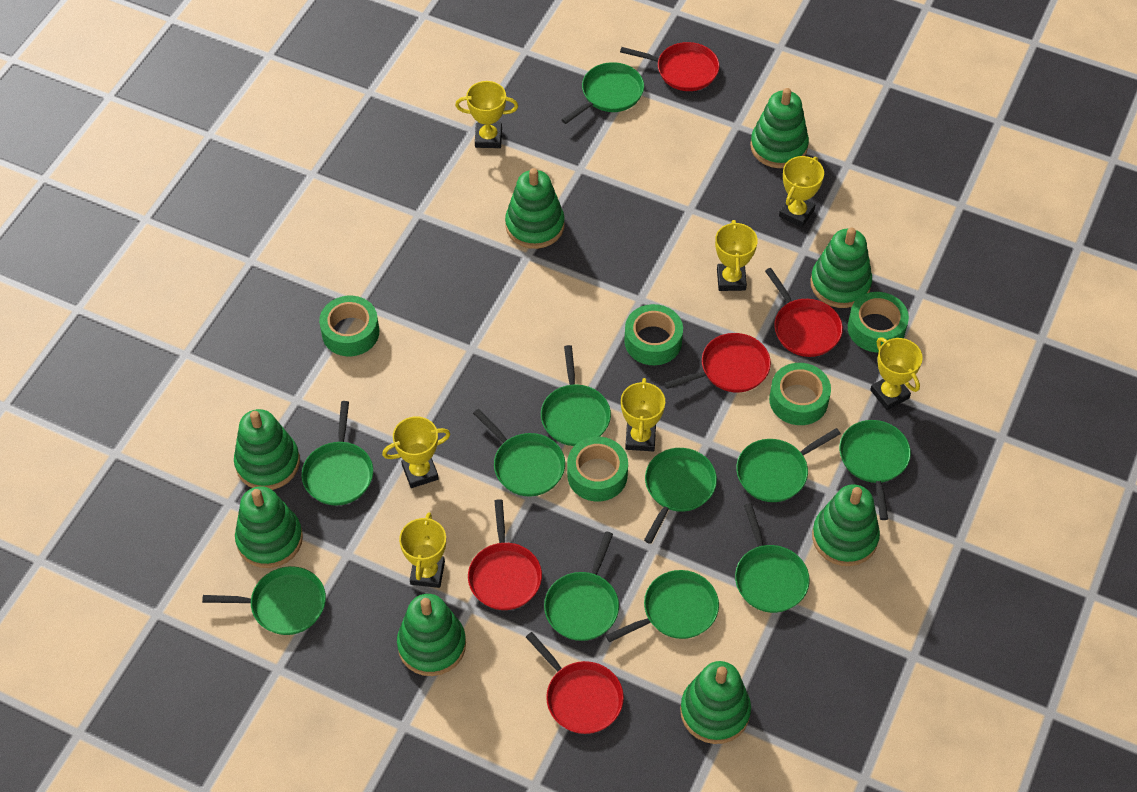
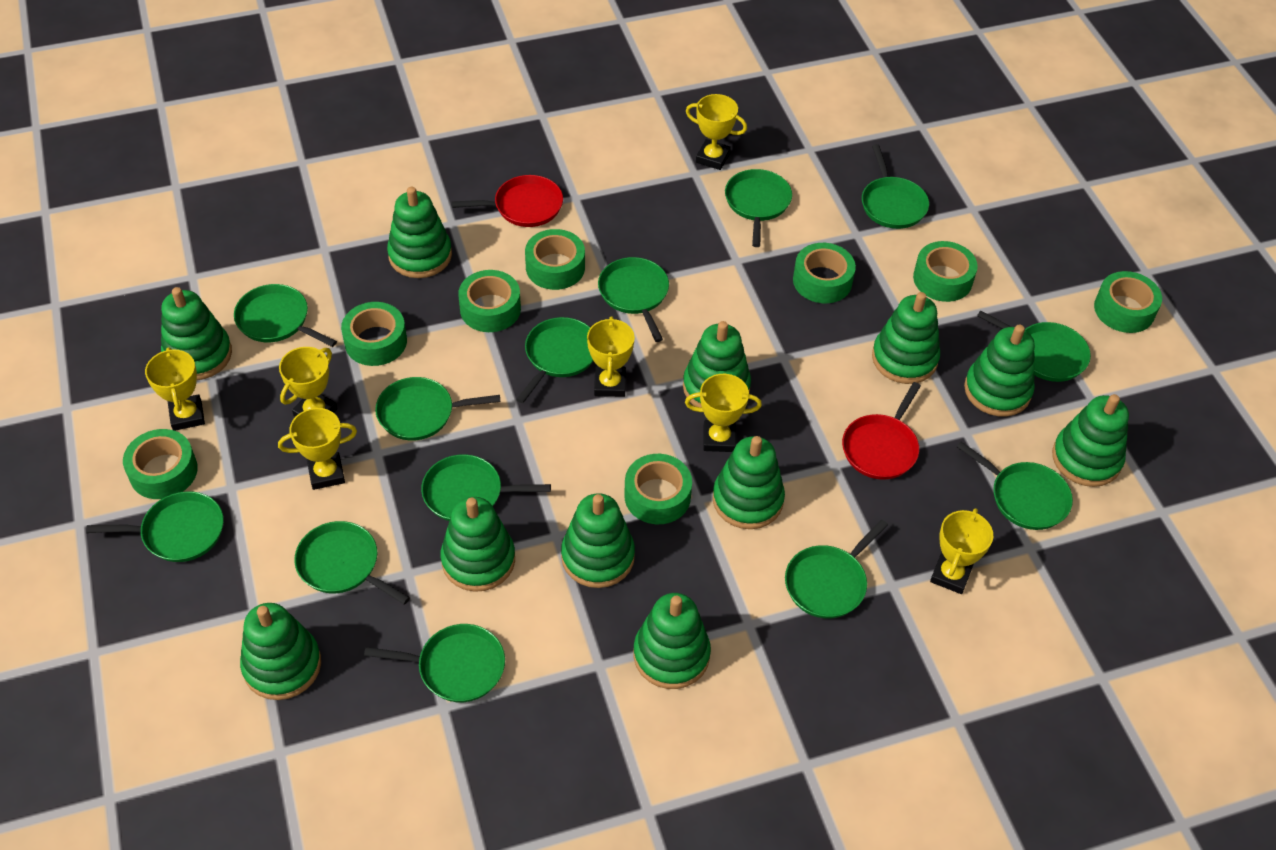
green pan: [202,566,326,635] [302,401,373,505] [473,409,565,496] [541,345,611,446] [544,531,619,641] [562,62,644,124] [606,570,719,642] [644,448,717,544] [735,503,810,613] [736,428,841,502] [839,420,911,520] = 11 -> [86,491,224,562] [234,284,337,347] [294,521,410,605] [364,624,505,702] [375,377,500,440] [421,454,551,521] [516,317,593,403] [598,257,669,342] [725,169,792,247] [785,520,888,619] [862,144,929,229] [957,442,1073,530] [977,310,1091,382] = 13
green stacking toy: [234,409,300,490] [235,486,303,568] [397,594,466,676] [505,168,565,249] [680,661,751,744] [750,88,809,168] [810,228,872,308] [812,485,880,566] = 8 -> [161,287,232,380] [240,603,321,700] [387,187,452,278] [441,497,515,592] [561,493,635,588] [634,593,711,689] [683,321,751,408] [712,436,785,529] [872,292,940,384] [964,325,1035,417] [1052,394,1129,487] = 11
green tape: [319,296,379,356] [567,437,628,501] [624,304,683,365] [769,363,831,425] [848,292,909,352] = 5 -> [123,429,198,499] [341,302,407,366] [458,270,521,332] [525,229,585,290] [624,454,692,524] [793,243,856,303] [913,241,978,302] [1094,271,1162,333] = 8
red pan: [468,499,542,610] [526,632,624,734] [620,42,719,91] [664,333,771,392] [765,268,843,357] = 5 -> [452,175,563,227] [842,382,921,480] = 2

